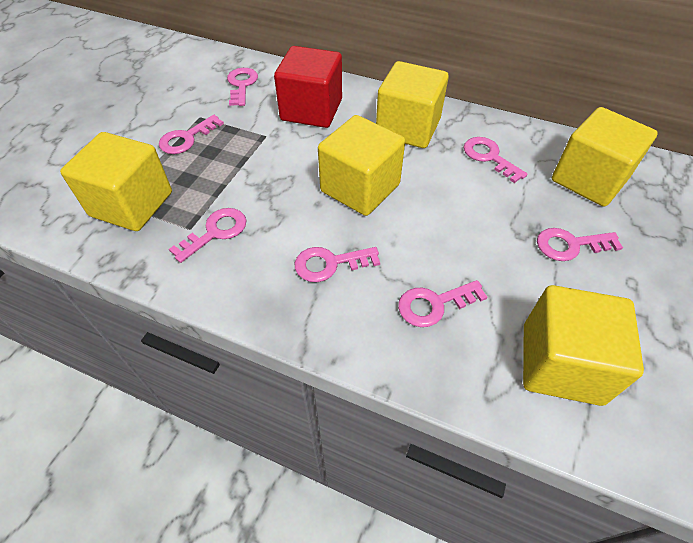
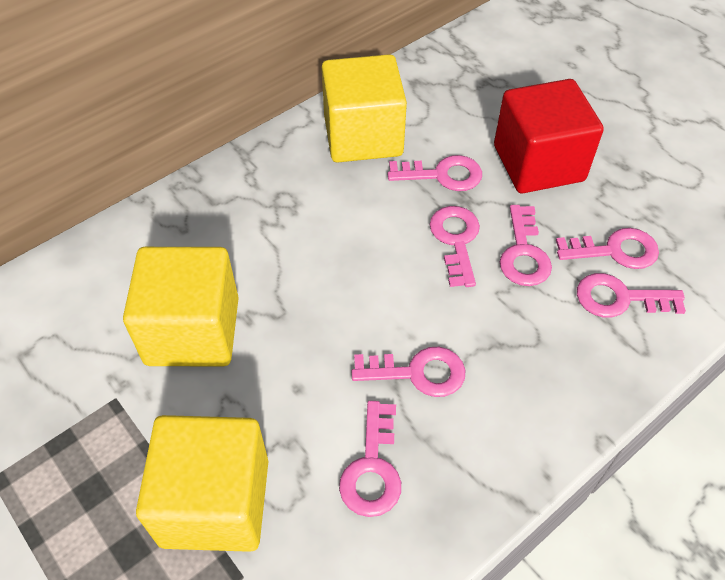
yellow cube: [60,132,172,231] [318,115,405,216] [376,61,449,148] [523,285,644,406] [552,107,658,207] = 5 -> [123,247,239,366] [136,415,268,552] [322,54,407,162] = 3

